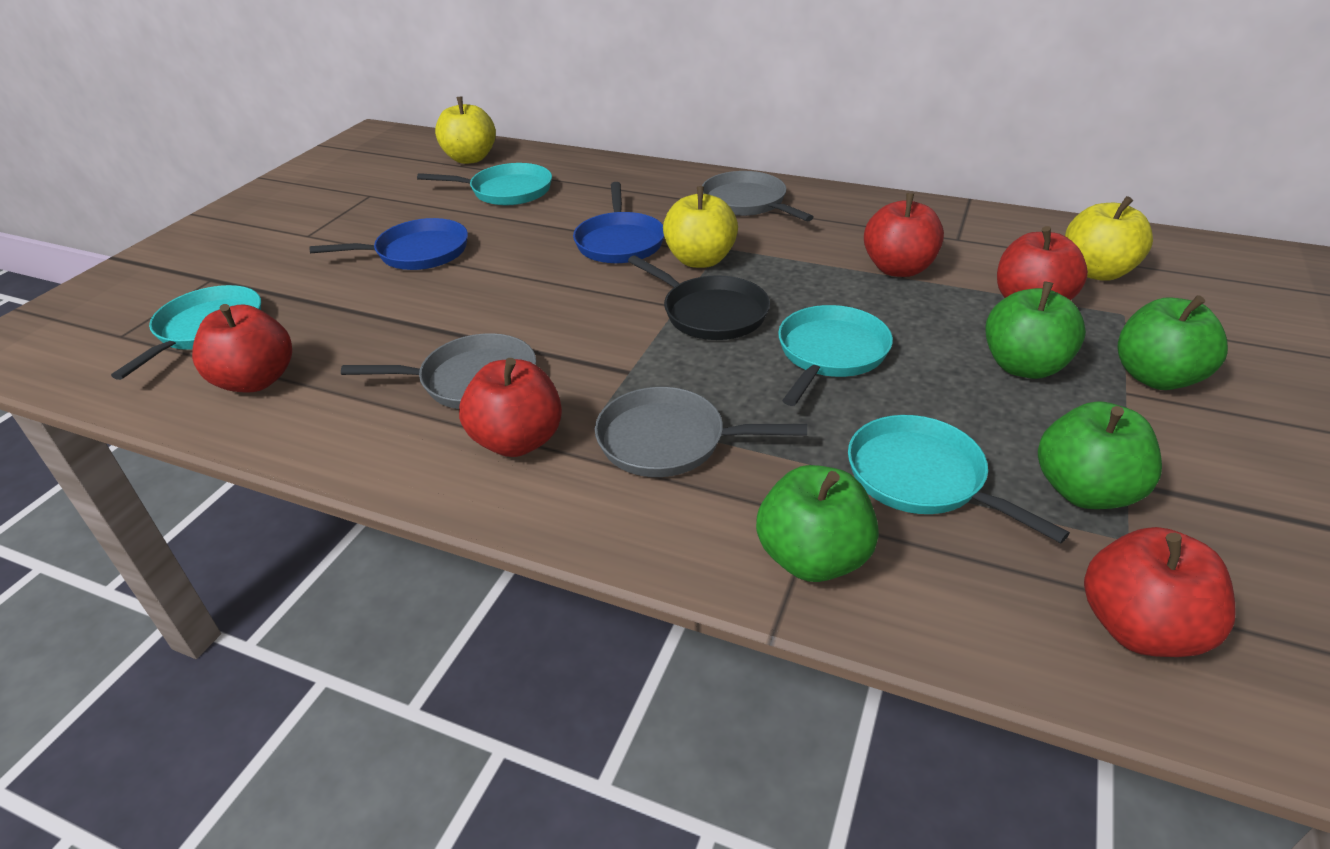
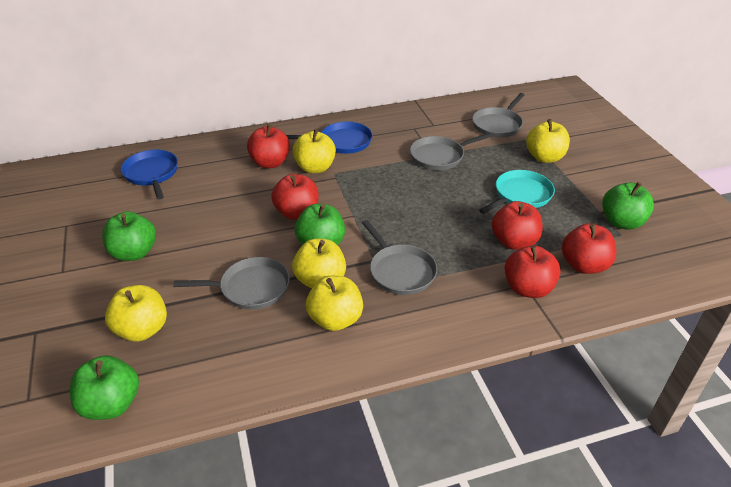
black pan: [628,255,770,340] = 1 -> none = 0
grey pan: [341,333,536,409] [595,387,807,477] [702,171,814,221] = 3 -> [173,257,290,309] [362,220,437,295] [410,133,492,170] [472,93,525,137] = 4
turquoise pan: [111,285,261,380] [417,163,552,205] [778,305,893,406] [848,415,1070,543] = 4 -> [479,170,555,214] = 1
yellow apple: [435,97,496,164] [663,186,738,268] [1065,196,1153,281] = 3 -> [105,285,167,342] [292,129,336,173] [292,239,346,289] [306,276,363,331] [526,119,570,163] = 5

